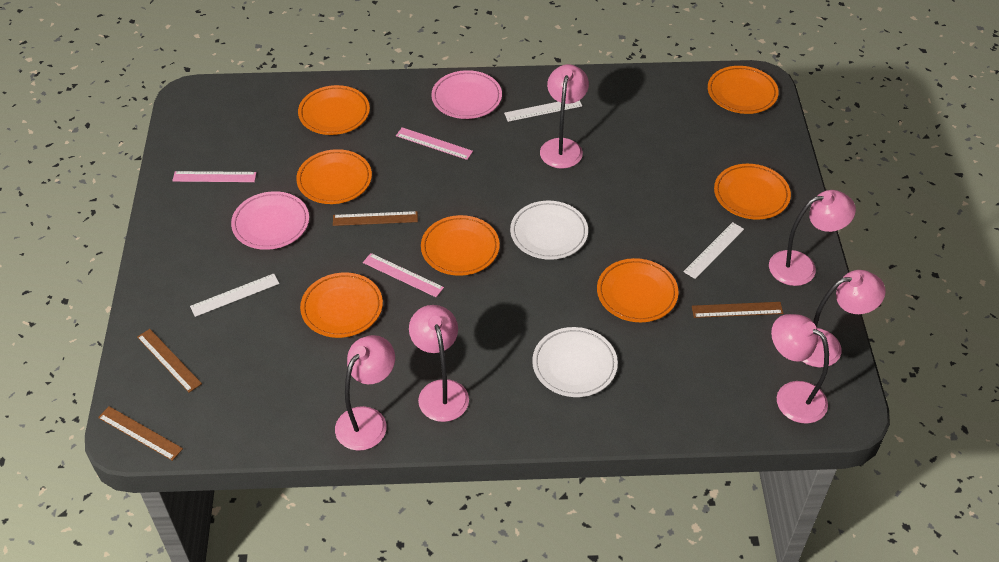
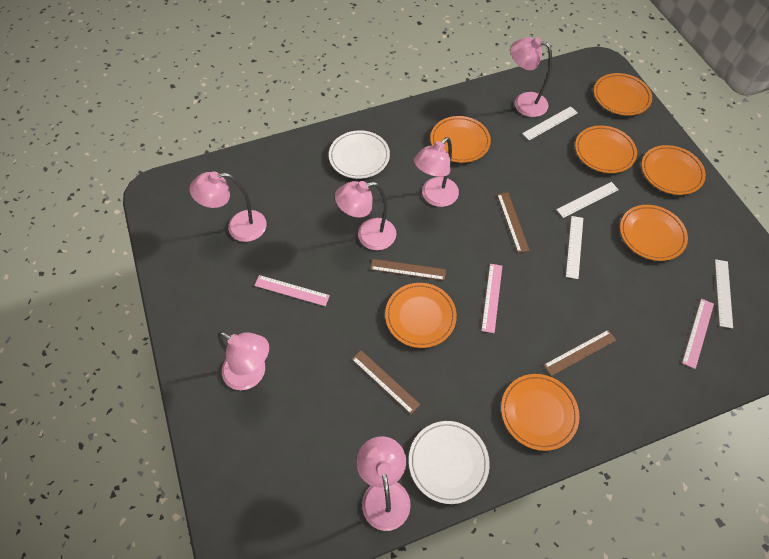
pink plate: [231,191,309,250] [431,70,502,119] = 2 -> none = 0
white ruler: [190,274,279,317] [504,100,582,122] [683,222,744,279] = 3 -> [522,106,578,140] [556,182,619,218] [566,216,583,279] [715,259,733,328] = 4

